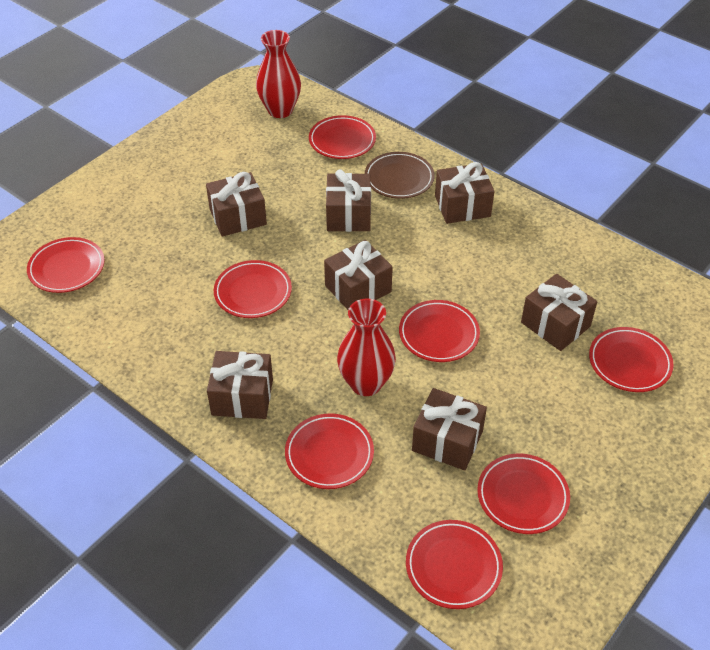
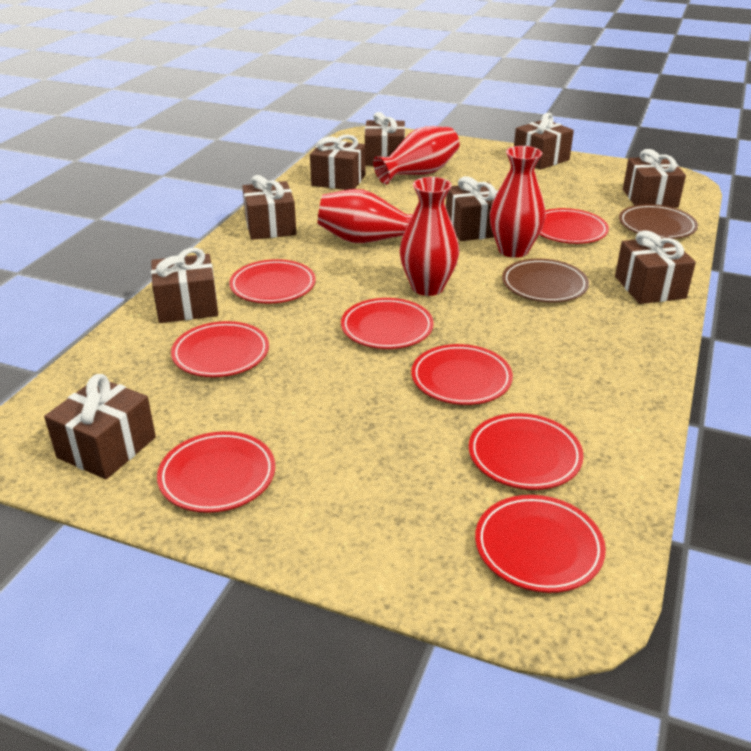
brown gift: [206,172,267,237] [207,351,273,419] [324,240,393,310] [326,169,371,232] [412,388,487,471] [435,162,495,224] [521,274,597,351] = 7 -> [44,374,156,479] [151,248,218,323] [242,175,297,240] [310,134,365,190] [365,112,405,166] [446,176,498,241] [514,113,574,170] [615,230,696,304] [623,149,686,208] = 9
brown plate: [365,152,435,199] = 1 -> [502,259,589,303] [619,204,698,239] = 2
red vase: [256,30,301,118] [337,299,396,396] = 2 -> [317,189,413,243] [373,126,460,184] [400,177,459,296] [490,146,545,258] = 4

